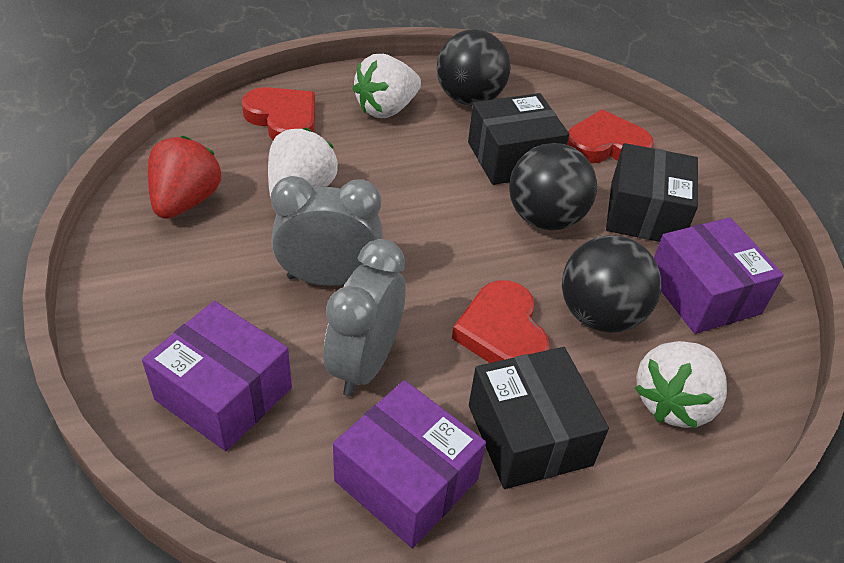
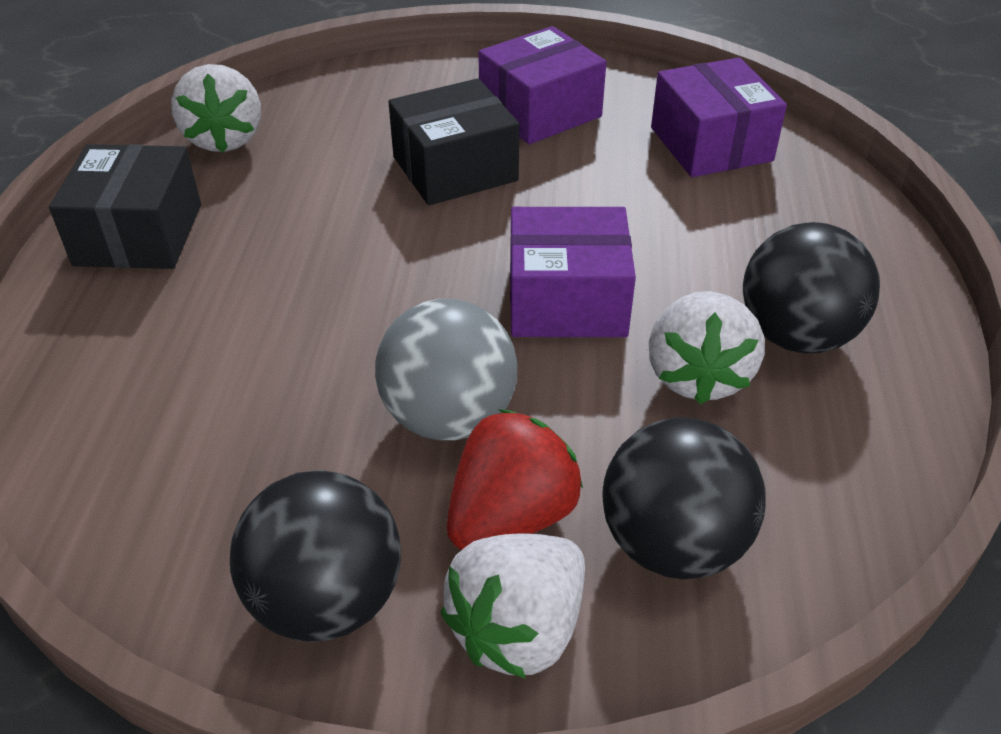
black box: [468,93,569,185] [469,347,609,489] [606,143,698,242] = 3 -> [49,144,201,269] [388,78,519,205] = 2
grey ball: none = 0 -> [375,299,518,441] = 1
grey clock: [271,176,383,286] [324,239,406,397] = 2 -> none = 0
red heart: [242,87,315,140] [452,280,549,363] [567,110,654,163] = 3 -> none = 0

